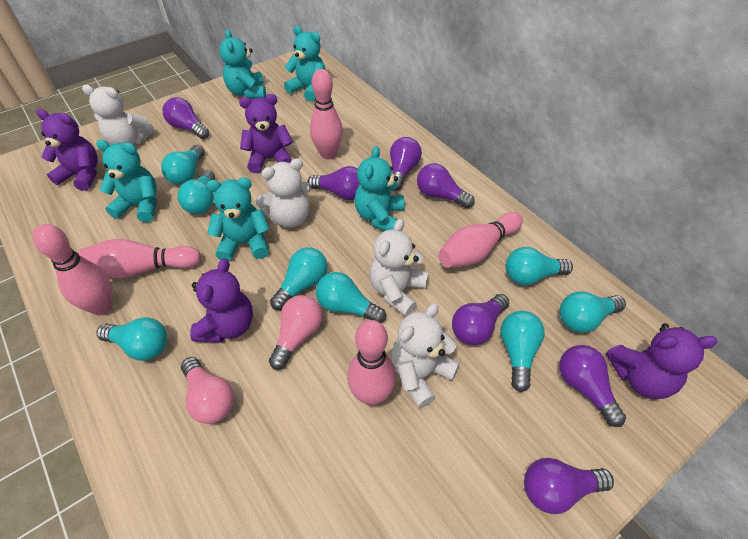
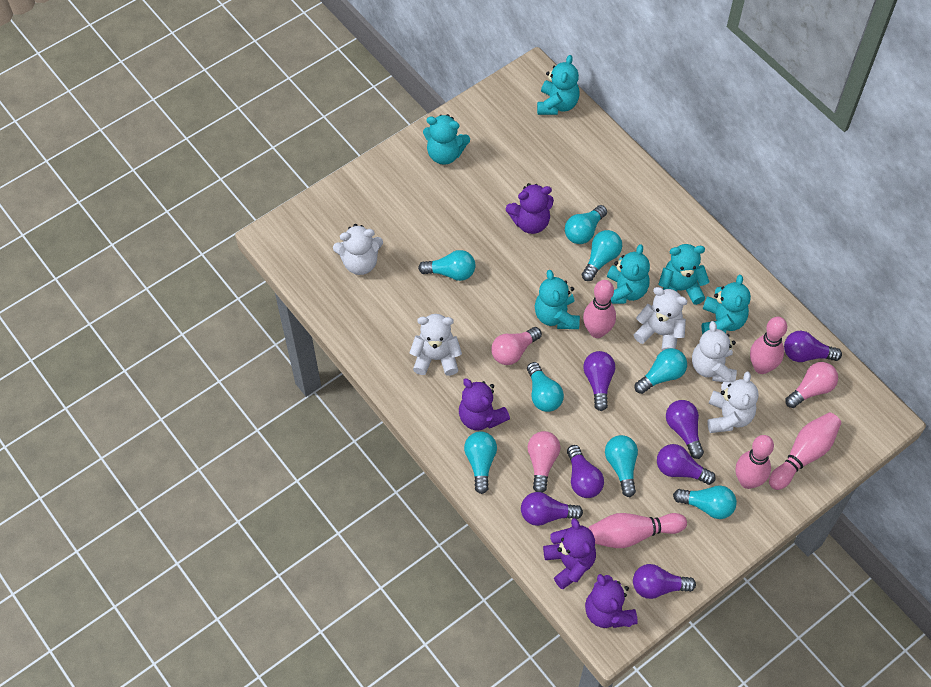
pink light bulb: [181,357,234,424] [269,295,323,370] = 2 -> [491,327,542,365] [527,431,560,493] [785,362,838,408] = 3
turquoise teddy bear: [96,140,157,222] [206,177,270,261] [219,29,266,99] [284,26,325,102] [354,146,405,231] = 5 -> [423,114,470,165] [535,270,580,329] [537,55,580,115] [607,244,650,304] [658,244,710,305] [701,275,751,334] = 6
white teddy bear: [82,85,154,145] [255,158,311,227] [370,218,428,316] [391,303,460,408] = 4 -> [333,224,383,275] [410,314,462,376] [634,287,688,351] [692,321,737,382] [707,371,759,433] = 5

